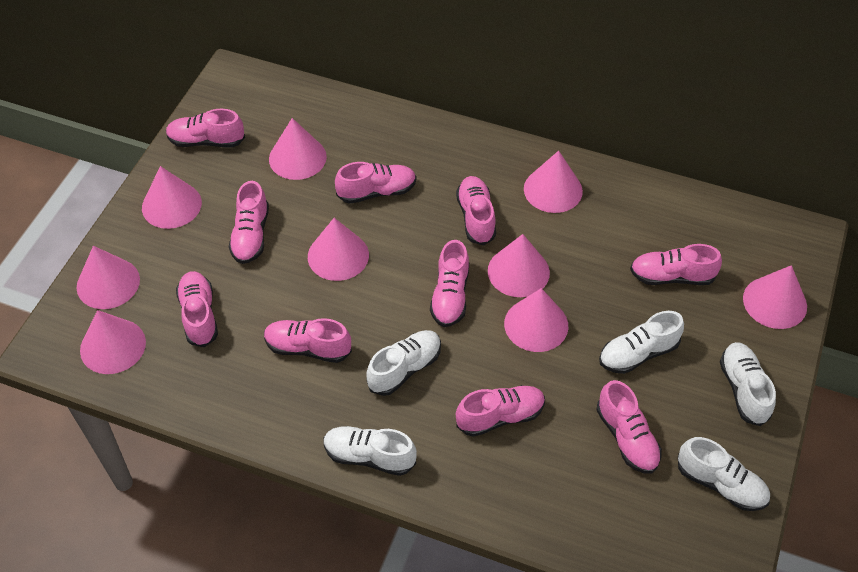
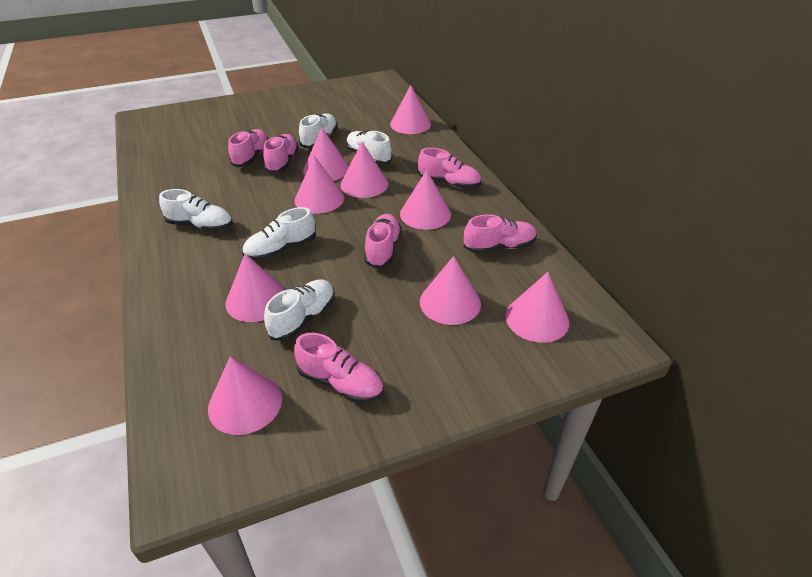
pink shoe: [166,109,245,147] [176,271,218,347] [229,181,269,264] [264,318,352,363] [335,162,416,204] [430,240,469,327] [456,176,496,245] [456,385,545,437] [596,380,662,474] [630,244,722,285] = 10 -> [228,129,269,167] [263,134,299,173] [294,333,384,403] [364,214,402,269] [418,148,481,189] [464,214,537,254] = 6

